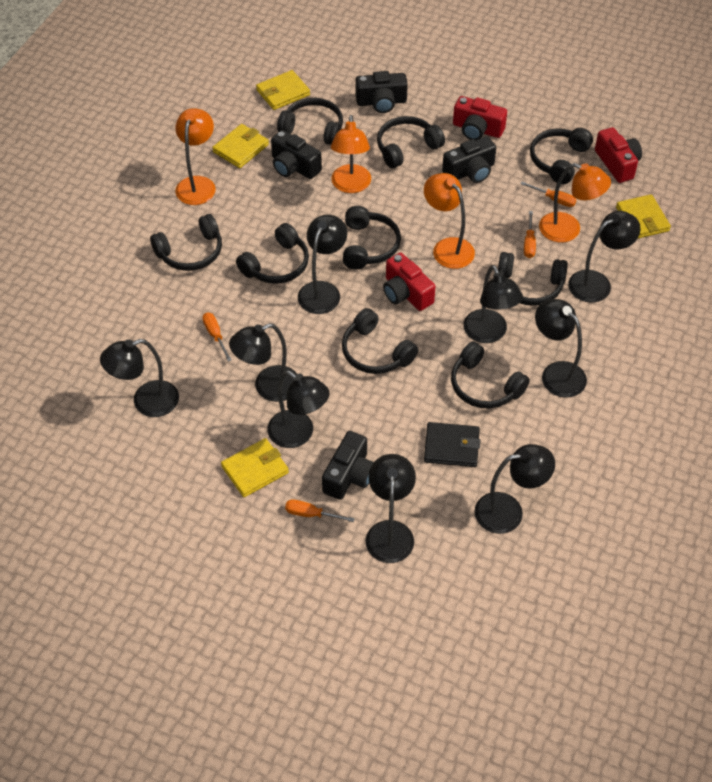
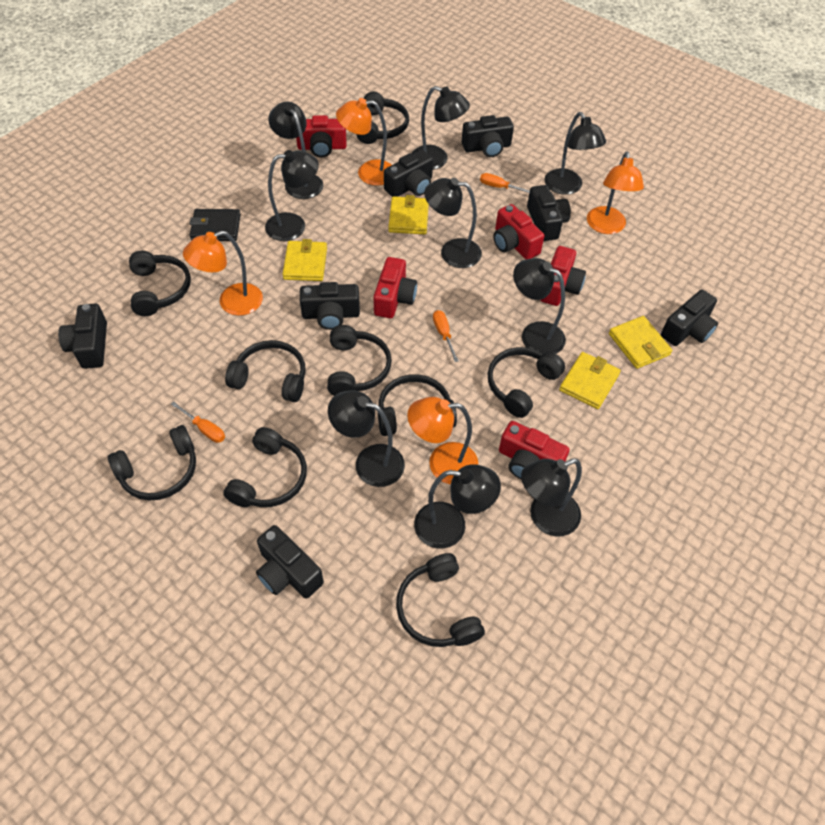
black camera: [271,130,322,179] [322,431,374,500] [356,71,408,113] [442,136,496,183] = 4 -> [58,304,107,369] [256,525,324,599] [300,282,360,330] [384,150,433,197] [462,115,514,157] [527,185,571,241] [661,290,718,346] = 7
orange screwdriver: [202,313,232,362] [285,499,355,522] [520,182,576,207] [524,211,536,258] = 4 -> [171,401,225,443] [433,310,459,362] [480,173,530,193] = 3
red camera: [383,253,435,311] [453,96,507,140] [595,127,642,183] = 3 -> [296,115,347,158] [373,257,417,318] [493,204,544,259] [499,421,570,480] [540,246,586,306] = 5

